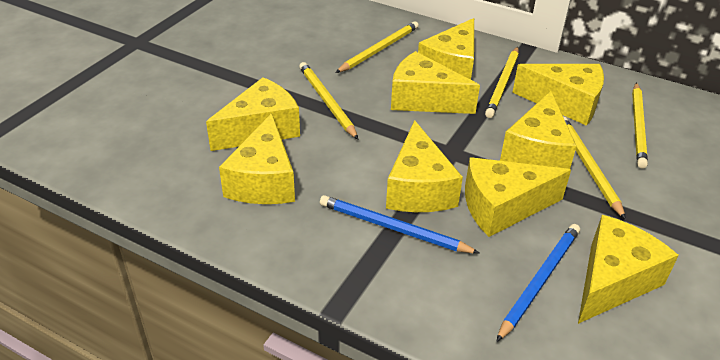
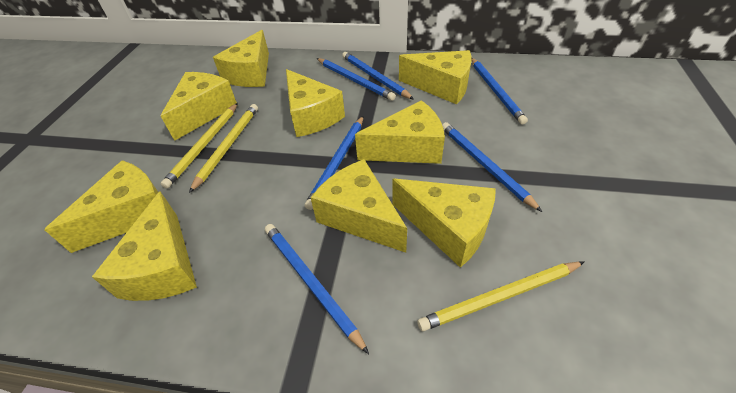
blue pencil: [320,195,480,254] [496,224,580,342] = 2 -> [265,224,369,354] [305,116,363,210] [317,58,396,101] [342,52,414,100] [442,122,542,212] [471,58,528,125] = 6
yellow pencil: [299,62,358,139] [335,21,419,73] [485,47,519,118] [563,117,626,220] [632,82,648,169] = 5 -> [161,103,238,189] [189,104,258,193] [417,262,584,331] = 3

